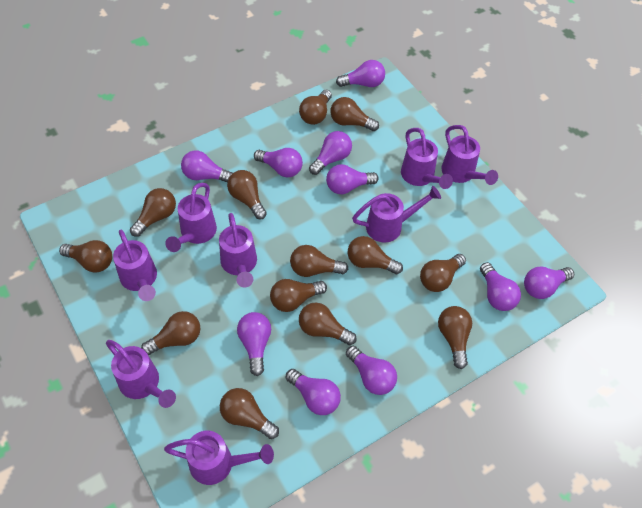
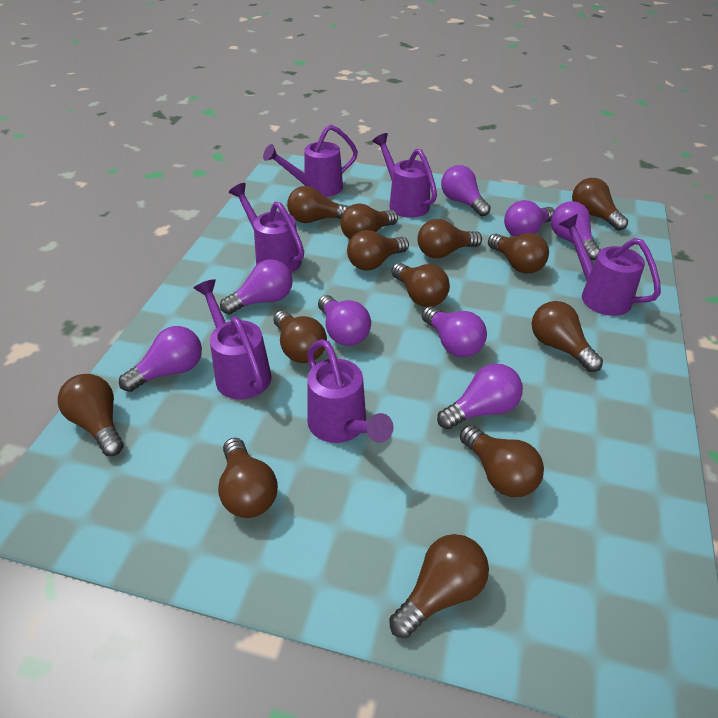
purple light bulb: [181,151,233,182] [237,312,271,376] [254,148,303,177] [286,369,341,415] [309,131,352,175] [326,164,379,194] [336,60,385,87] [346,346,397,395] [480,262,521,311] [524,267,574,299] = 10 -> [119,326,202,392] [220,259,293,315] [318,295,371,346] [422,306,487,357] [437,364,523,430] [441,165,491,216] [504,200,555,237] [551,201,601,260] = 8
purple watering can: [106,340,176,408] [113,230,157,301] [164,431,274,485] [165,183,217,252] [219,213,257,288] [352,186,441,243] [401,128,453,189] [441,125,498,185] = 8 -> [194,279,272,399] [229,183,304,273] [263,125,358,197] [307,339,393,443] [372,133,437,218] [559,214,661,316] = 6

